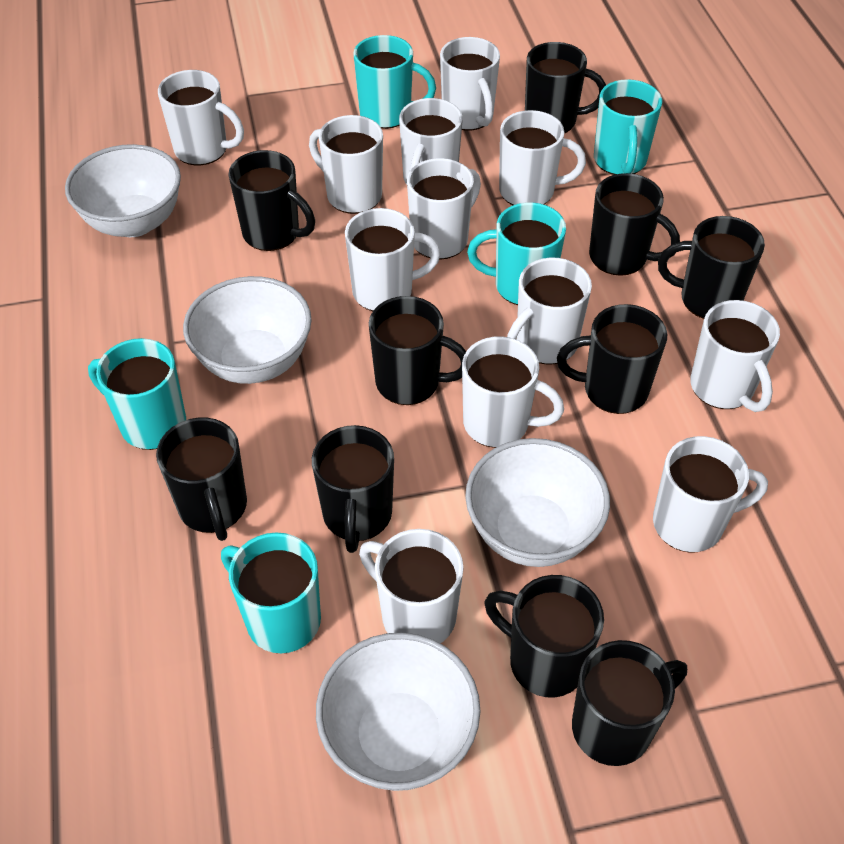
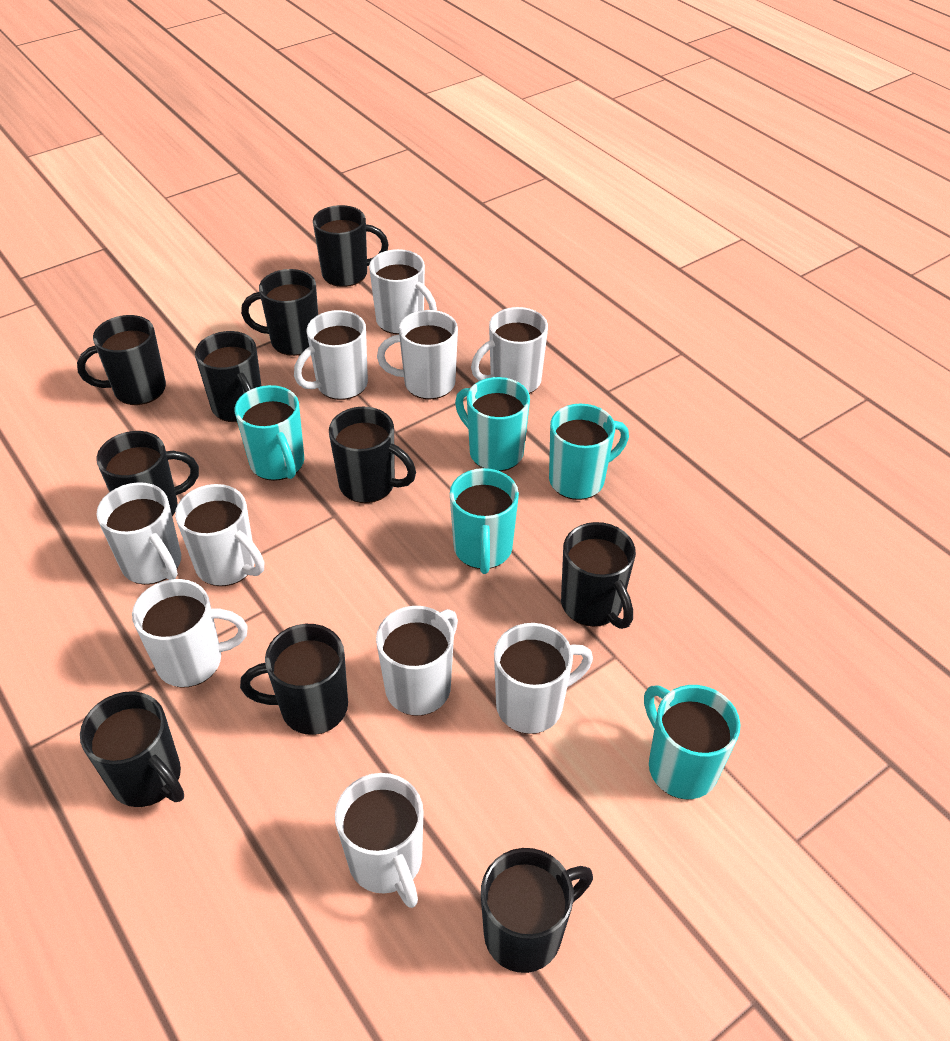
white bowl: [65,144,181,237] [183,276,312,384] [316,633,480,791] [465,438,610,567] = 4 -> none = 0
white mug: [158,70,244,165] [309,115,383,214] [345,208,441,311] [359,529,464,643] [399,98,463,185] [407,158,481,260] [440,37,500,130] [462,336,564,448] [499,110,586,205] [507,258,592,365] [653,436,768,552] [690,300,780,412] = 12 -> [97,482,181,585] [132,579,248,687] [175,484,264,586] [294,310,368,400] [335,773,424,908] [369,249,437,334] [376,606,458,716] [377,310,458,399] [471,307,548,394] [494,623,593,734] = 10

